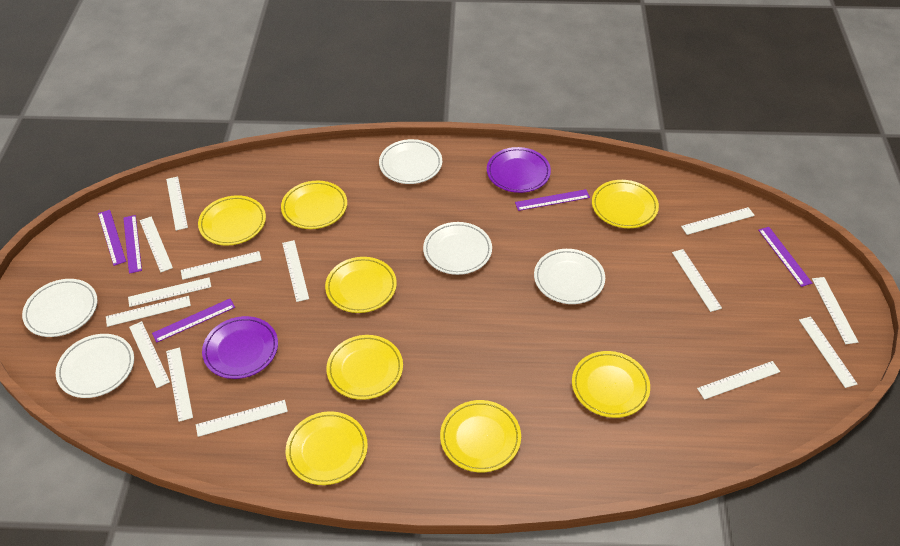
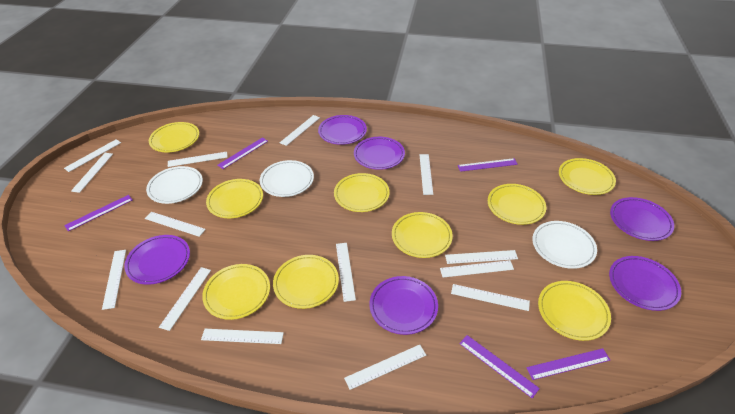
purple plate: [202,316,278,379] [487,147,551,193] = 2 -> [124,235,190,285] [318,115,367,145] [354,137,405,170] [369,276,438,335] [609,256,681,311] [610,197,674,241] = 6
white plate: [22,279,97,337] [56,334,134,398] [379,139,442,184] [423,222,492,275] [534,249,605,304] = 5 -> [146,166,203,204] [260,160,314,197] [532,221,597,269] = 3
yellow plate: [198,195,266,246] [281,181,347,229] [286,411,368,485] [325,257,397,313] [326,335,403,400] [440,400,521,472] [572,351,650,418] [592,180,659,228] = 8 -> [149,122,199,152] [202,264,270,320] [206,179,263,218] [273,255,339,309] [334,173,390,212] [392,212,453,258] [488,184,546,225] [538,281,611,341] [559,158,616,195] = 9

